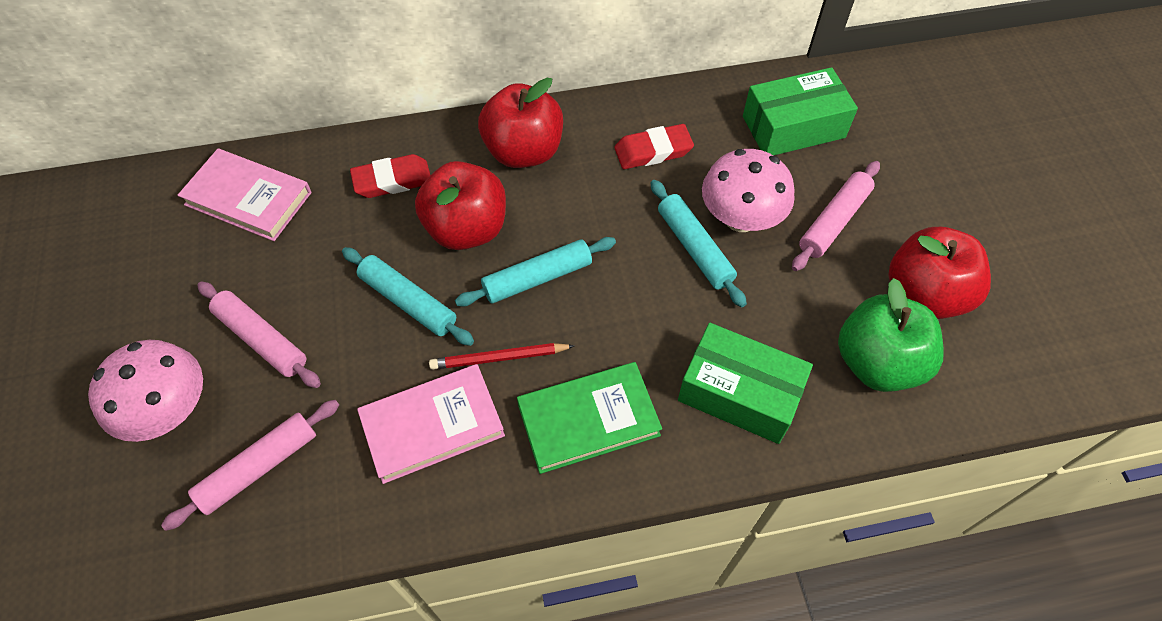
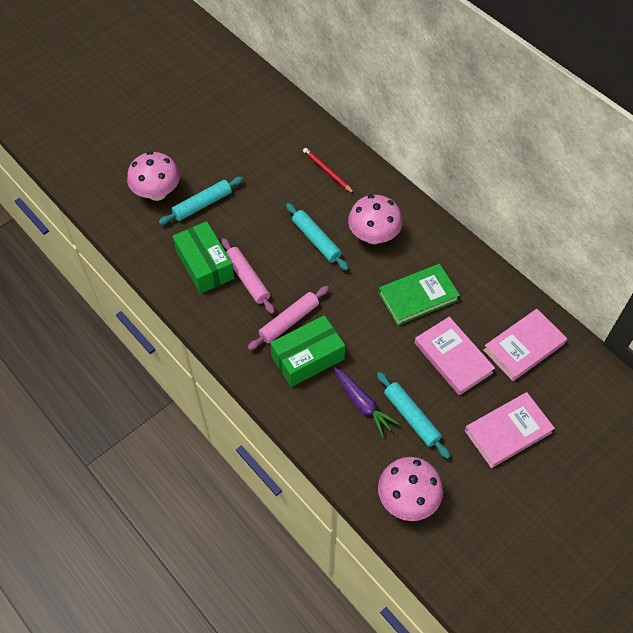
green apple: [838,278,944,392] = 1 -> none = 0
pink book: [177,148,312,241] [357,364,505,484] = 2 -> [414,317,495,396] [465,392,555,468] [483,309,567,381] = 3
pink mushroom: [88,340,203,442] [702,149,795,232] = 2 -> [127,152,180,201] [348,195,403,244] [378,457,443,521] = 3
pink rolling pin: [161,400,339,531] [197,281,321,388] [792,161,880,271] = 3 -> [221,238,275,314] [247,286,329,350] = 2
purple carrot: none = 0 -> [334,367,399,437] = 1
red apple: [415,161,506,250] [478,78,563,168] [889,227,991,319] = 3 -> none = 0
red eraser: [350,154,430,198] [614,124,694,169] = 2 -> none = 0

